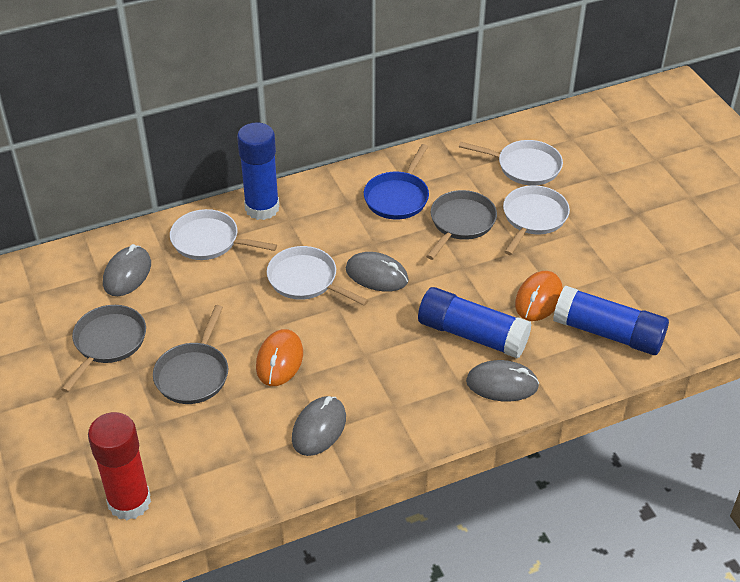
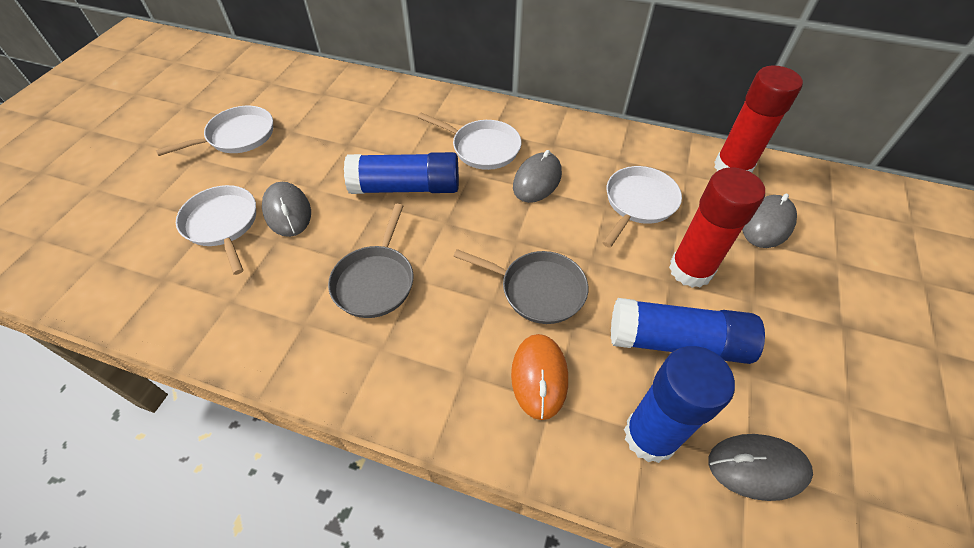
blue pan: [364,144,429,220] = 1 -> none = 0
grey pan: [61,305,146,393] [153,305,228,404] [426,190,497,260] = 3 -> [328,204,413,318] [453,249,588,324] = 2
orange mouse: [256,329,303,386] [515,271,563,321] = 2 -> [511,334,568,420] = 1
red glue stick: [88,412,151,520] = 1 -> [669,167,765,288] [714,65,803,173] = 2

